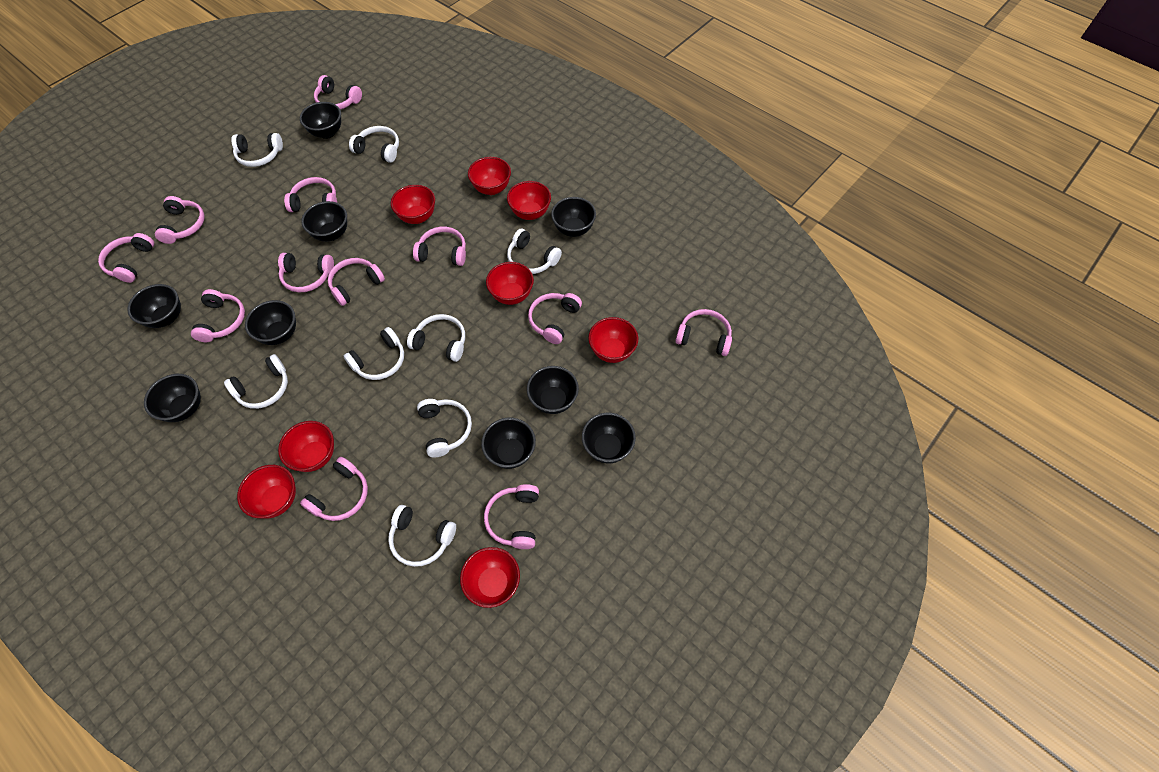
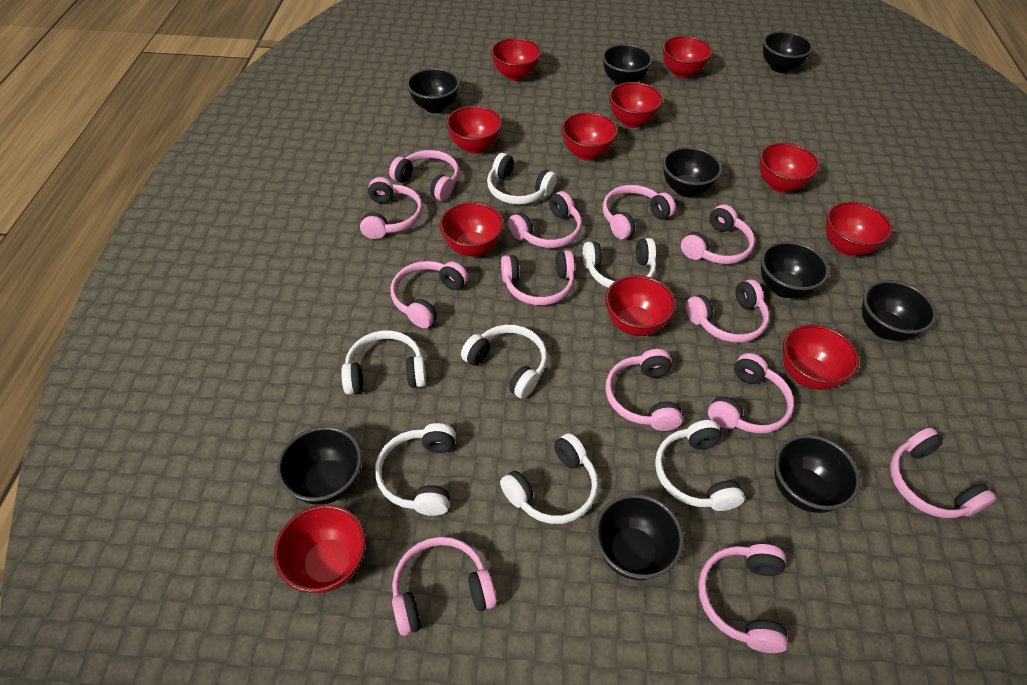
pink headphones: [98,233,154,283] [155,196,205,244] [191,289,245,342] [278,253,334,292] [284,177,337,212] [300,457,368,521] [314,75,362,110] [328,258,385,306] [413,227,466,266] [484,484,539,549] [528,293,582,344] [675,309,732,356] = 12 -> [360,177,423,239] [389,150,459,201] [390,261,468,328] [392,536,497,636] [501,250,575,305] [508,191,582,248] [603,185,676,240] [606,349,683,431] [681,204,755,264] [686,279,769,343] [698,544,788,653] [708,353,794,433] [890,427,996,518] = 13
red bowl: [237,465,296,519] [278,421,334,472] [391,185,435,224] [460,547,520,608] [468,157,511,195] [486,262,534,305] [507,181,551,220] [588,317,638,363] = 8 -> [274,505,366,593] [439,202,504,257] [446,106,502,154] [491,38,541,81] [561,112,618,160] [605,275,676,336] [609,82,663,128] [662,36,712,79] [760,143,820,193] [783,324,859,390] [826,202,892,256] = 11
white headphones: [224,354,288,409] [231,133,283,167] [344,327,404,380] [349,126,399,163] [388,505,456,567] [407,314,465,362] [417,399,472,458] [507,229,562,274] = 8 -> [341,331,426,395] [375,423,456,516] [461,325,547,399] [487,153,557,205] [500,433,598,524] [583,238,656,288] [655,420,745,511] = 7

